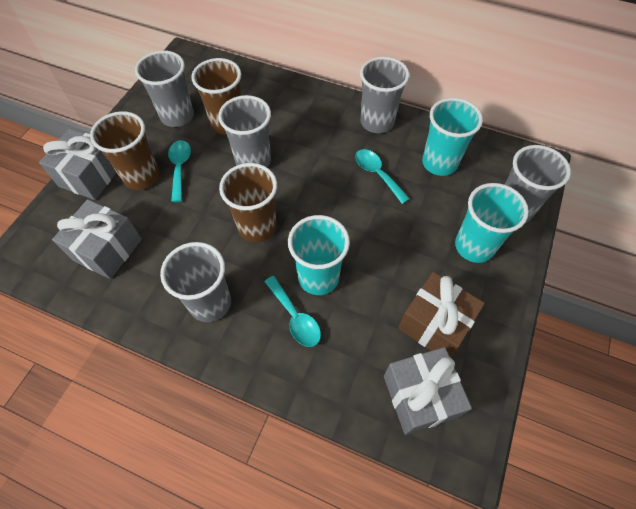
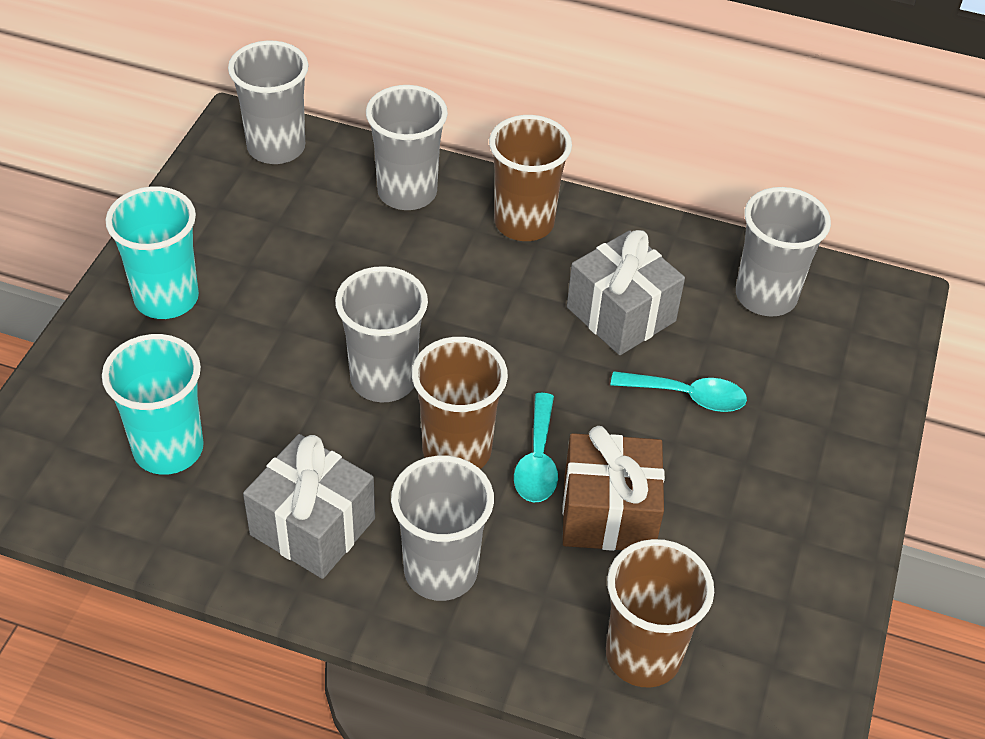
grey gift: [39,128,117,200] [52,199,142,279] [384,347,472,435] = 3 -> [243,434,375,579] [567,230,685,355] = 2
turquoise cup: [288,215,350,295] [422,98,483,176] [455,183,529,263] = 3 -> [102,334,204,475] [105,186,199,319] = 2
turquoise spoon: [168,140,191,202] [264,276,321,347] [355,149,410,204] = 3 -> [514,393,558,502] [611,371,747,412] = 2

